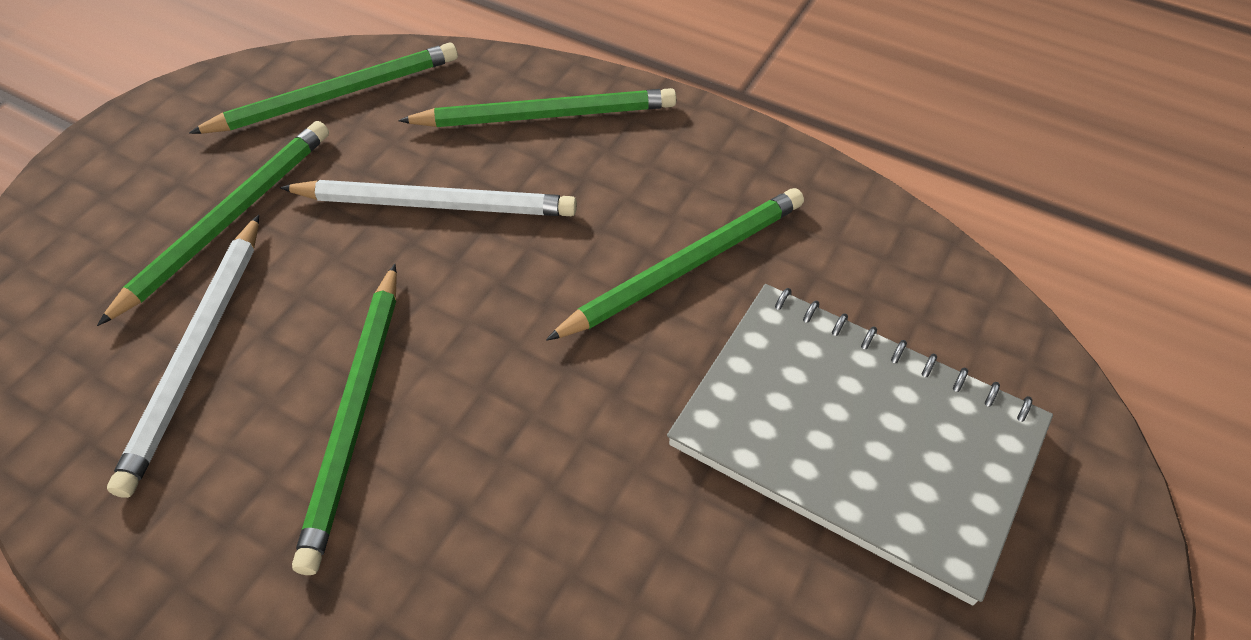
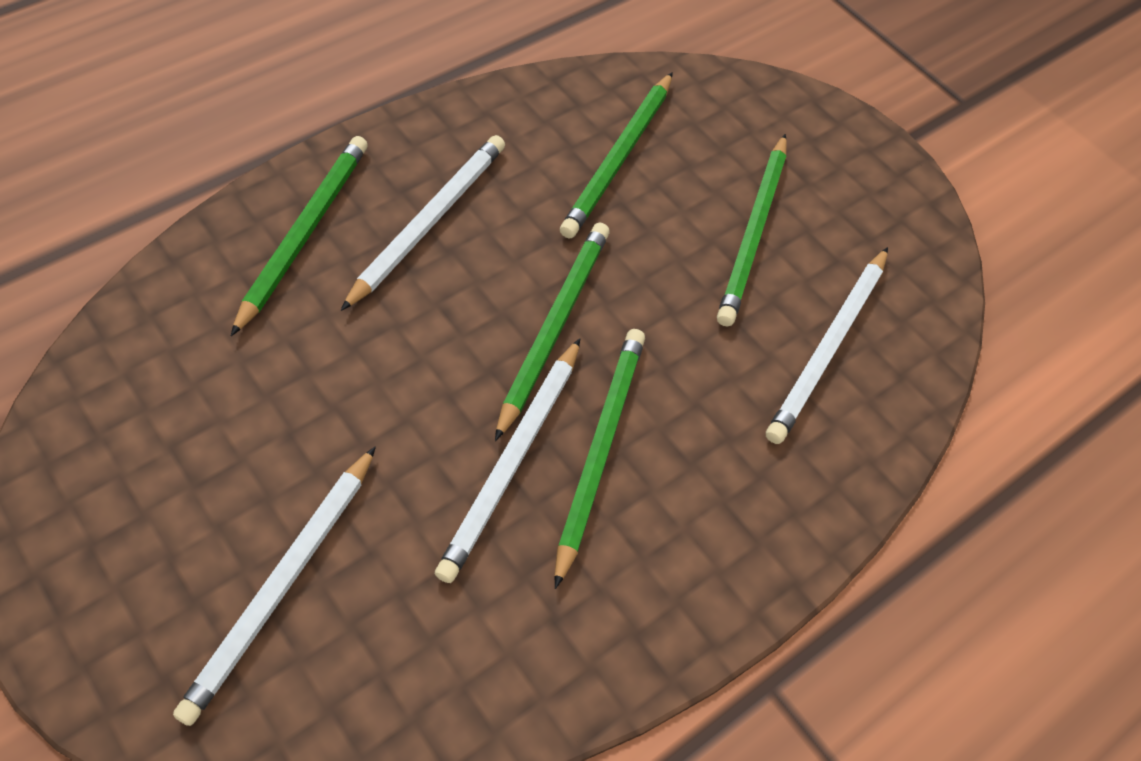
grey notebook: [667,284,1053,605] = 1 -> none = 0
white pencil: [107,215,259,498] [280,180,577,216] = 2 -> [173,447,376,726] [341,135,505,311] [435,338,580,583] [766,247,888,444] = 4

